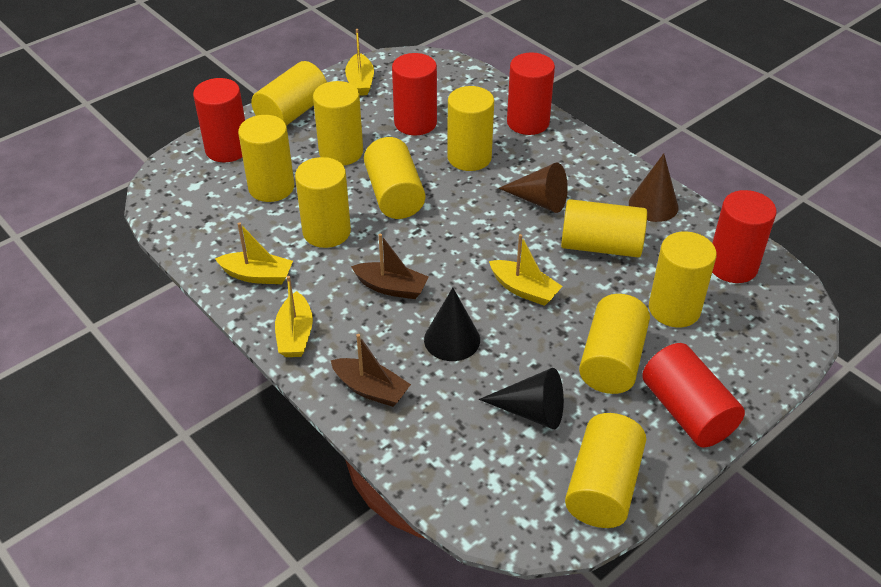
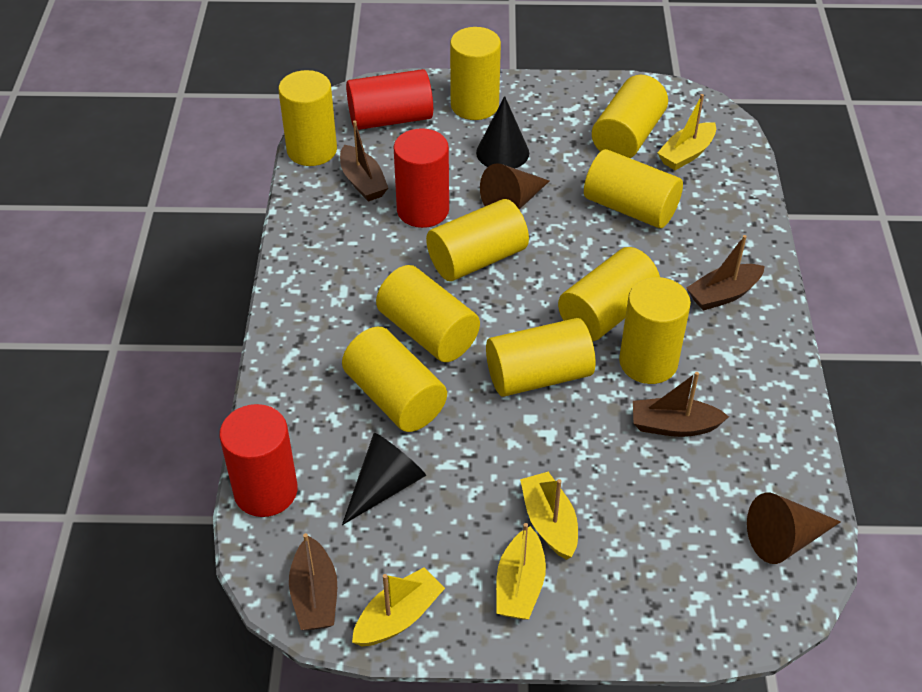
brown boat: [331,334,411,407] [351,234,429,299] = 2 -> [289,533,337,630] [340,121,388,202] [633,372,729,437] [687,235,765,311] = 4
red cylinder: [193,78,245,162] [392,53,437,135] [507,52,555,135] [642,343,745,447] [712,190,777,283] = 5 -> [219,404,298,517] [346,69,433,130] [393,128,449,228] = 3

